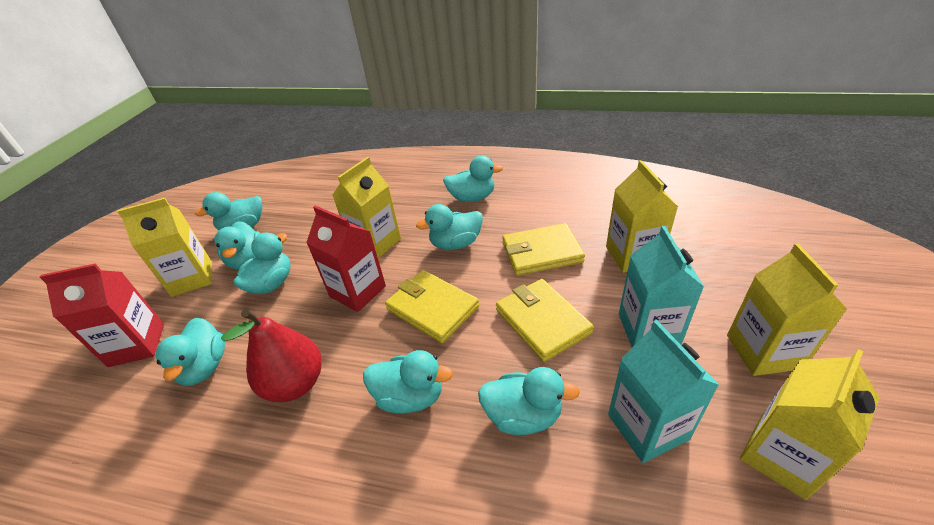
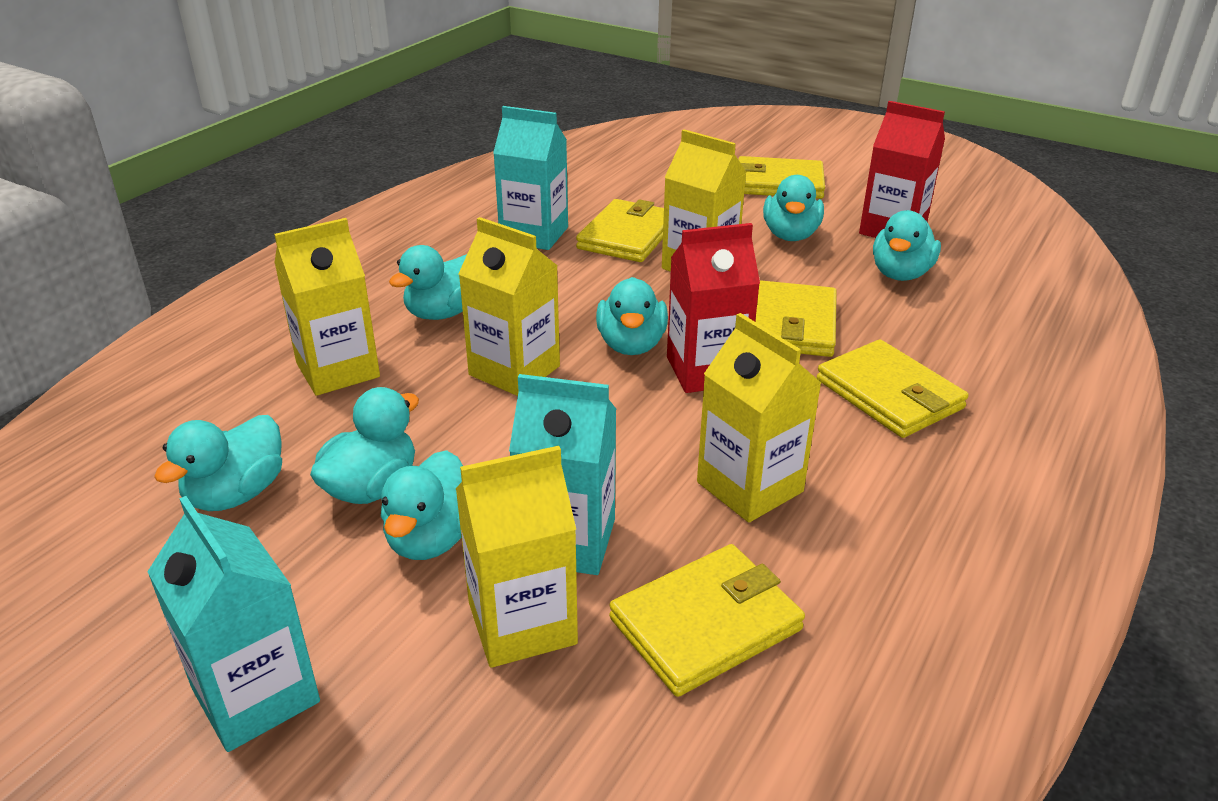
red pear: [221,309,322,402] = 1 -> none = 0
turquoise carton: [608,320,719,463] [619,226,704,347] = 2 -> [147,496,320,752] [493,106,568,250] [509,374,616,575] = 3
turquoise duck: [156,318,225,386] [195,192,262,231] [214,221,261,270] [233,233,291,294] [363,350,453,414] [416,204,483,250] [443,156,503,202] [478,367,580,435] = 8 -> [154,415,282,511] [310,387,419,504] [381,450,463,560] [389,245,467,320] [596,277,668,355] [763,175,824,241] [873,210,941,281] = 7
yellow wallet: [385,270,479,343] [496,279,594,362] [502,223,585,276] = 3 -> [576,199,664,262] [609,544,805,697] [738,156,825,199] [755,280,837,357] [817,339,968,438] = 5

